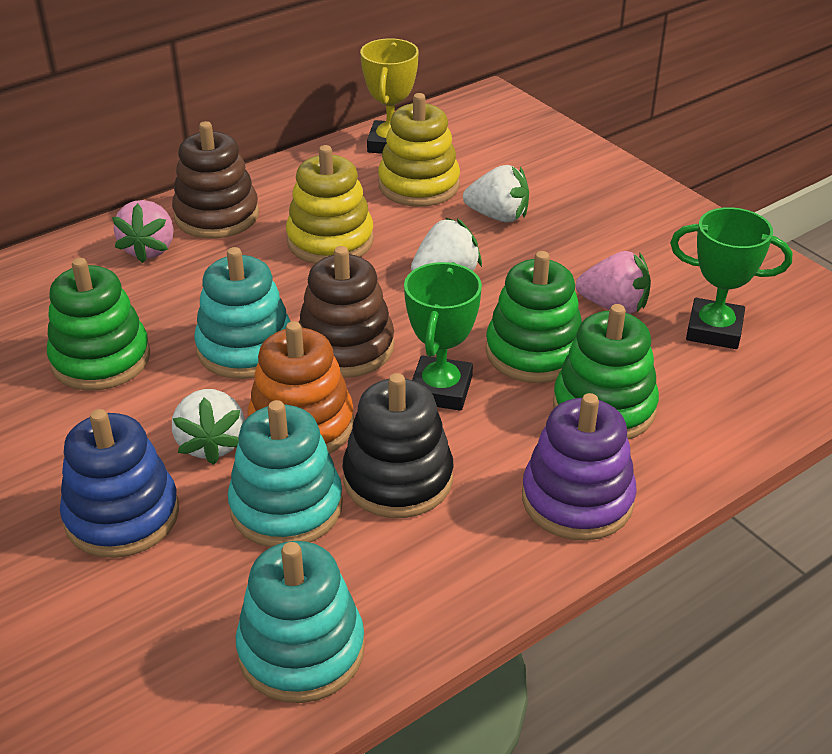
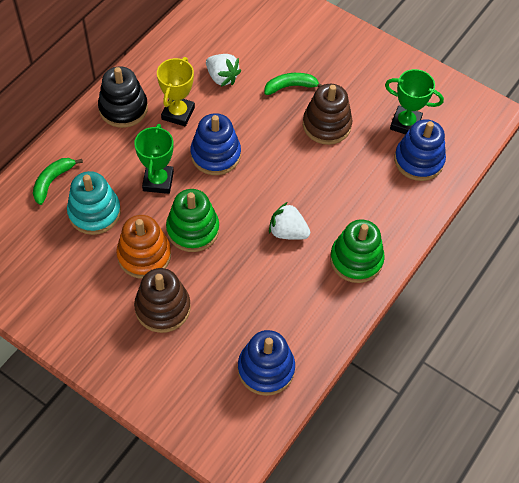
blue stacking toy: [60,409,179,558] = 1 -> [191,113,241,175] [238,330,295,396] [394,119,446,181] = 3
green banana: none = 0 -> [33,158,83,205] [265,73,322,95] = 2
green stacking toy: [47,258,150,391] [486,251,582,383] [553,304,659,439] = 3 -> [166,189,219,252] [330,220,385,283] = 2
pink strawberry: [112,200,174,263] [576,251,651,314] = 2 -> none = 0
purple stacking toy: [522,393,637,541] = 1 -> none = 0
turquoise stacking toy: [194,247,291,379] [228,400,343,547] [236,541,365,703] = 3 -> [67,171,121,235] = 1
white strawberry: [172,389,245,465] [411,217,482,271] [463,165,529,223] = 3 -> [206,54,241,87] [269,202,310,240] = 2
yellow stacking toy: [286,145,374,264] [378,93,460,207] = 2 -> none = 0

